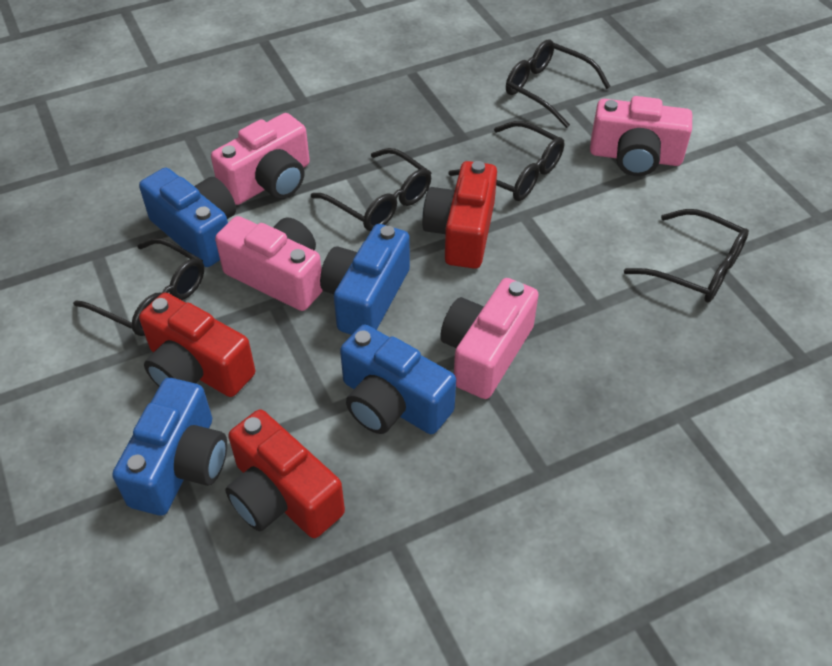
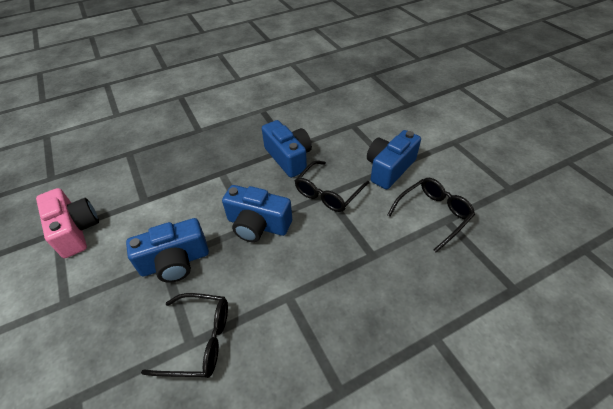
black glasses: [73,238,204,336] [311,148,431,231] [448,121,564,201] [506,39,611,128] [624,209,749,302] = 5 -> [141,293,228,378] [295,161,369,212] [387,178,475,252] = 3
pink camera: [211,113,310,205] [215,216,323,311] [440,278,539,399] [590,96,692,176] = 4 -> [36,188,99,258] = 1
red camera: [139,293,255,397] [225,410,345,538] [422,161,497,269] = 3 -> none = 0

